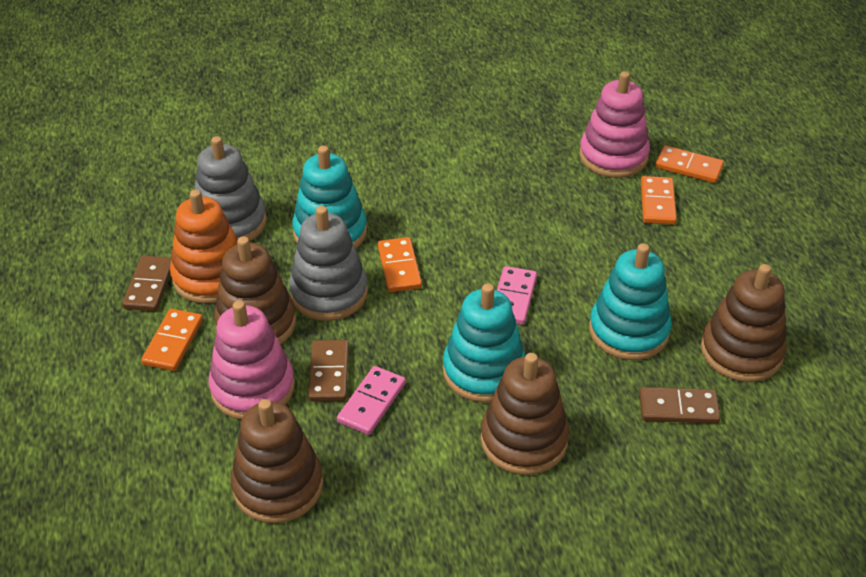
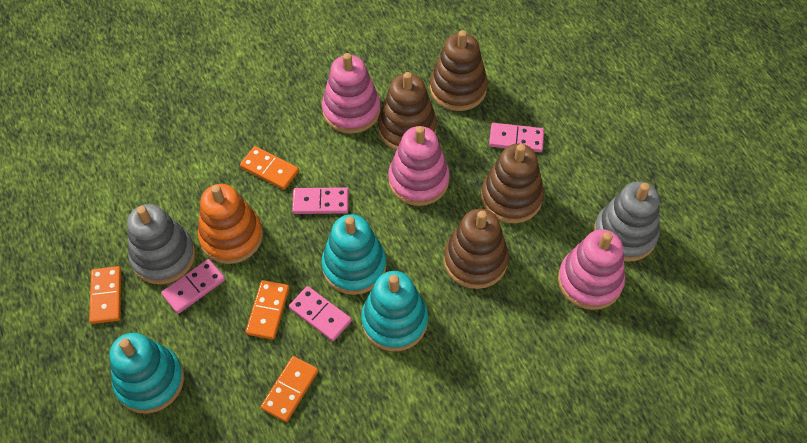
brown domino: [122,256,172,311] [308,340,349,401] [639,387,720,424] = 3 -> none = 0
pink domino: [337,366,406,435] [497,266,537,325] = 2 -> [161,259,225,314] [289,286,352,341] [292,187,349,214] [489,123,544,152] = 4
pink stacking toy: [208,300,295,420] [579,71,650,178] = 2 -> [322,53,381,134] [388,126,450,206] [558,229,625,310] = 3

